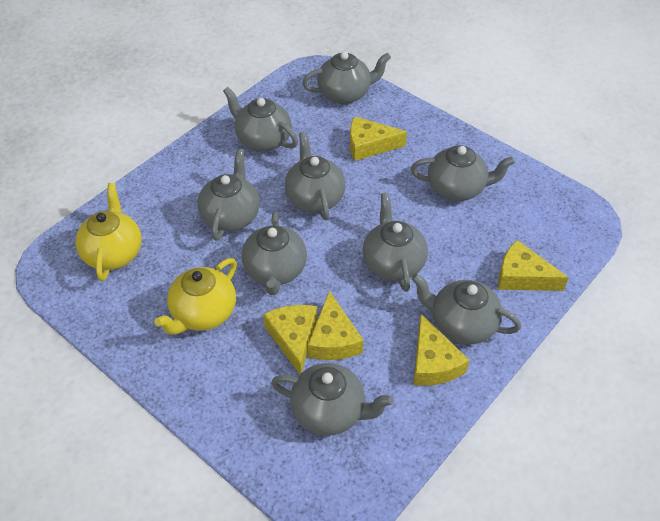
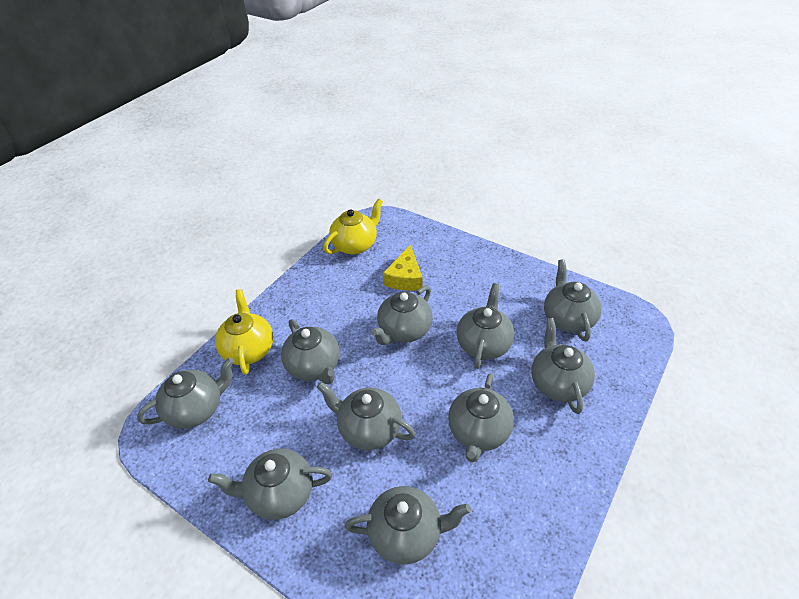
grey teapot: [197,149,260,241] [223,87,298,152] [241,211,307,295] [271,363,394,436] [285,132,346,220] [302,51,391,104] [363,193,428,292] [411,145,515,201] [411,274,521,345] = 9 -> [137,358,234,429] [208,448,332,520] [281,319,340,384] [317,382,416,450] [345,486,471,565] [371,286,433,345] [448,373,514,462] [457,283,514,369] [531,318,595,414] [544,259,602,341] = 10
yellow cheese: [263,305,317,374] [308,291,364,360] [350,116,407,161] [413,314,469,386] [498,240,569,291] = 5 -> [383,245,423,291] = 1

